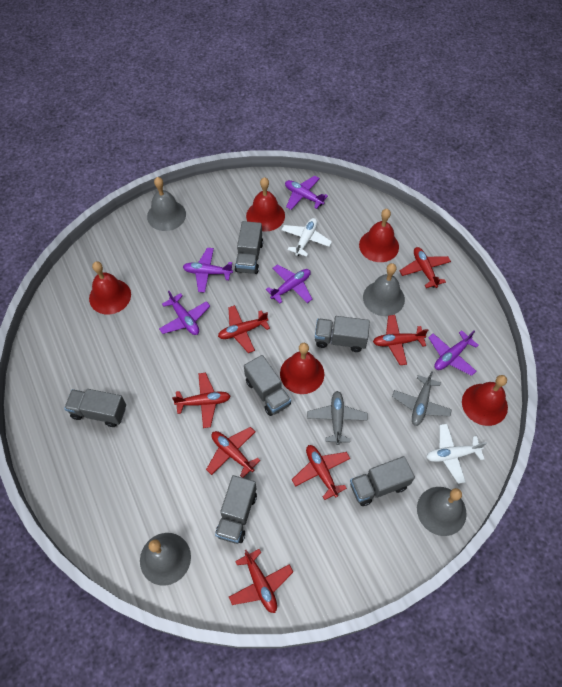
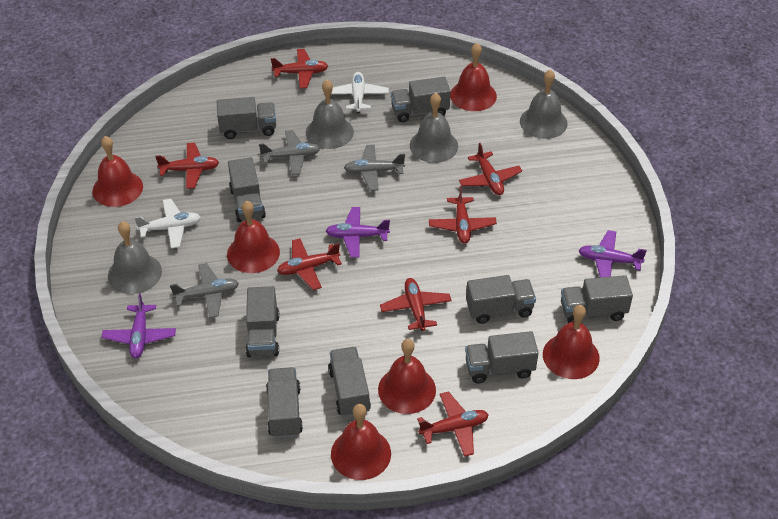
grey plane: [307,391,368,445] [392,371,452,426] = 2 -> [170,263,239,318] [259,130,320,175] [344,144,405,191] = 3
grey truck: [64,389,126,427] [215,475,257,544] [235,221,263,274] [244,355,291,416] [315,316,370,352] [350,456,415,506] = 6 -> [217,97,276,139] [228,157,266,222] [246,286,279,357] [266,367,303,438] [328,347,371,417] [391,77,451,122] [465,331,539,384] [466,275,536,324] [561,275,633,323] = 9
purple plane: [159,291,210,335] [183,248,233,293] [266,264,312,304] [285,176,328,210] [428,330,479,376] = 5 -> [101,293,176,358] [326,207,390,258] [578,230,647,278] = 3
red bell: [89,261,131,314] [246,177,285,232] [280,343,324,394] [359,209,399,262] [462,375,508,426] = 5 -> [92,136,143,207] [227,201,280,273] [331,404,391,480] [378,339,436,414] [450,43,497,111] [543,305,600,379] = 6

